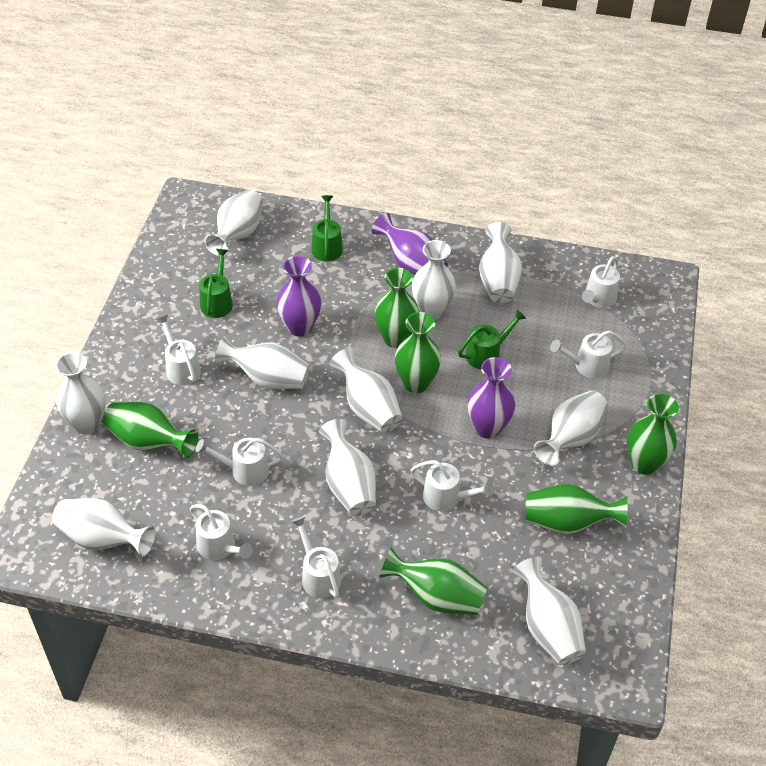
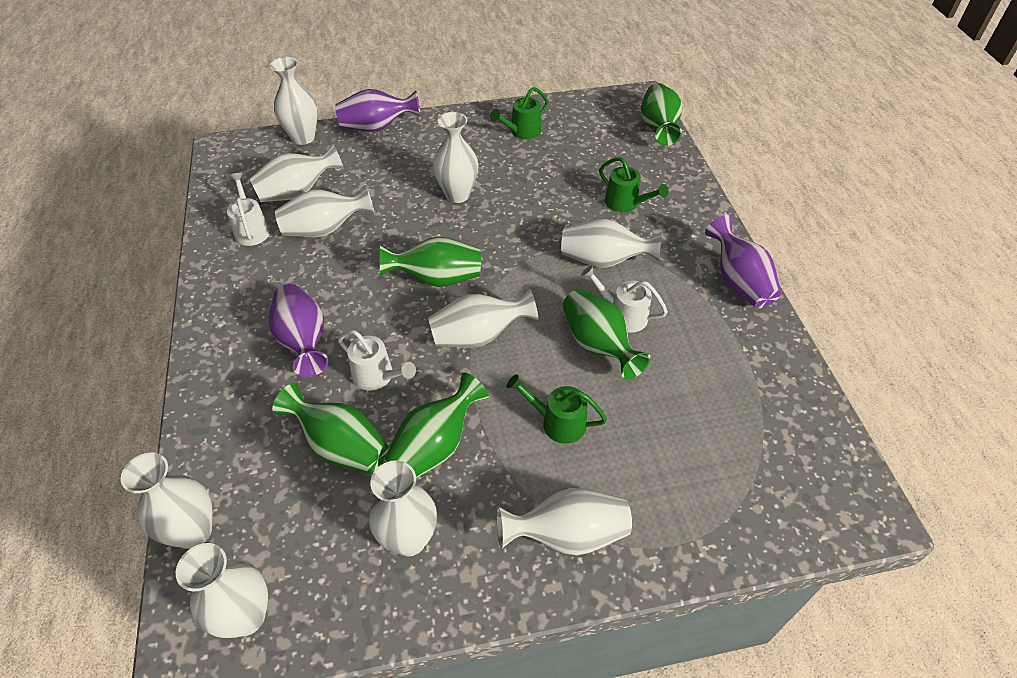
green vase: [103,402,198,458] [375,268,419,348] [379,547,488,615] [395,312,441,393] [525,484,627,534] [627,393,679,475] = 6 -> [272,383,389,474] [380,237,481,287] [384,373,489,478] [563,289,650,379] [641,83,682,146] = 5
white watering can: [156,315,201,386] [190,504,253,560] [196,438,284,486] [291,516,341,598] [411,460,495,512] [550,330,627,378] [582,256,620,308] = 7 -> [227,173,270,246] [338,330,416,390] [581,265,668,333] = 3

